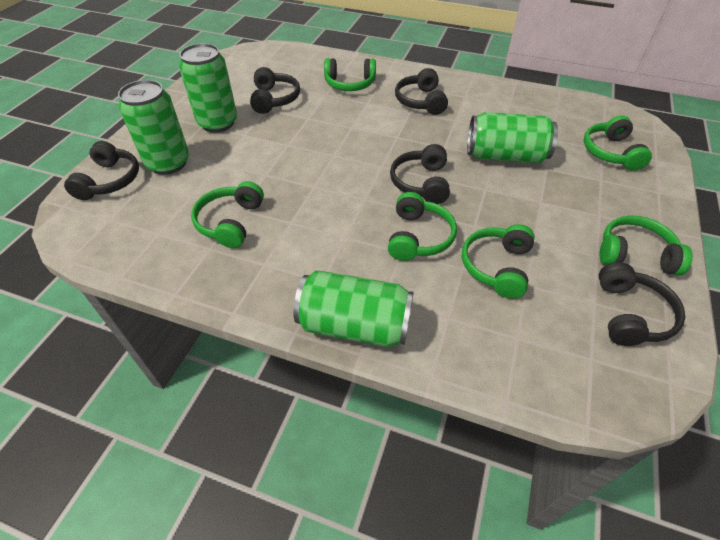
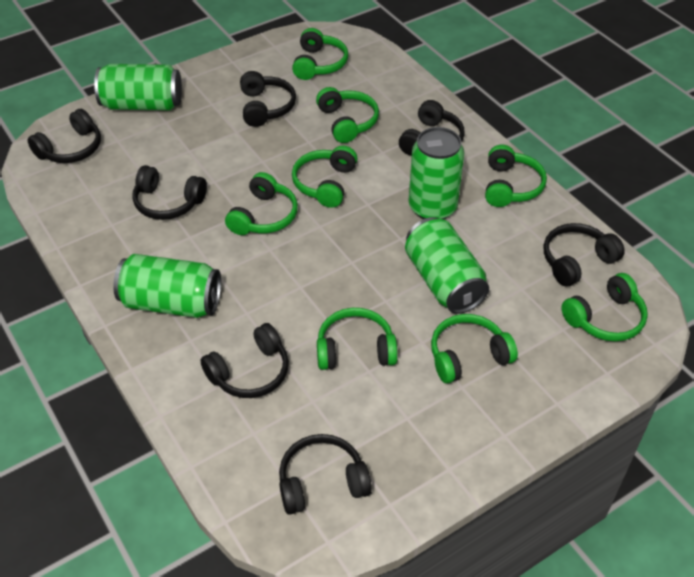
black headphones: [64,141,139,200] [250,67,300,114] [390,144,450,204] [395,68,448,115] [599,262,685,346] = 5 -> [28,109,101,163] [132,165,207,220] [200,323,289,398] [240,71,296,127] [279,434,372,515] [399,100,465,156] [543,223,625,287] = 7
green headphones: [191,181,264,248] [324,58,376,91] [388,192,457,261] [462,224,535,299] [583,116,652,171] [600,216,693,276] = 6 -> [225,172,298,235] [292,28,348,80] [292,146,357,208] [316,87,379,143] [317,308,398,370] [431,314,518,383] [485,145,547,207] [561,273,648,342] = 8

